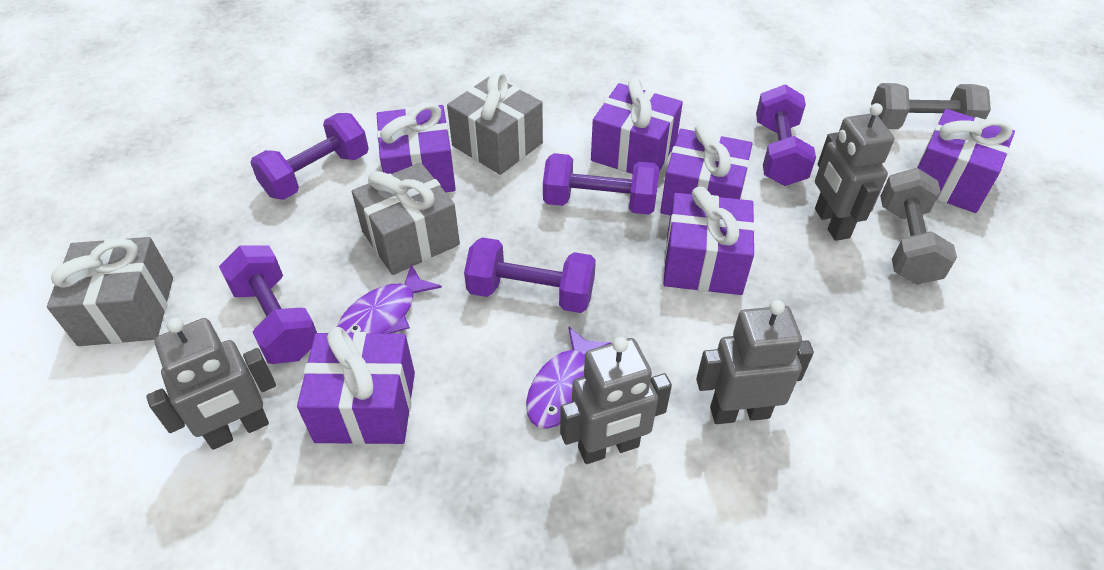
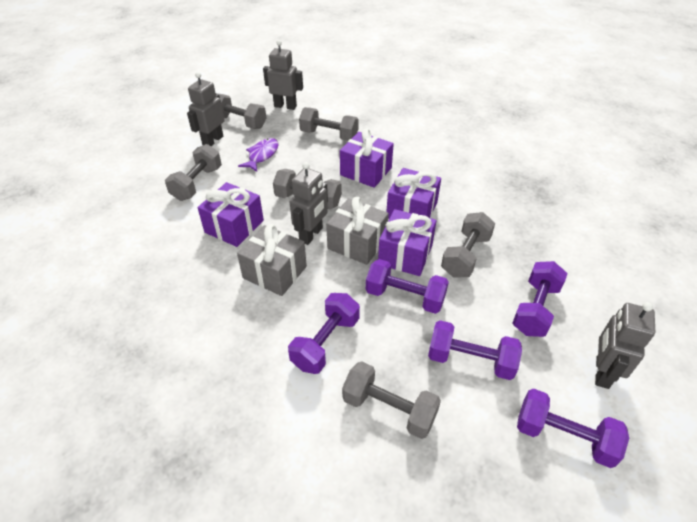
grey dumbbell: [871,83,991,129] [880,168,957,285] = 2 -> [165,144,222,201] [216,93,266,129] [273,169,342,209] [299,107,359,141] [342,361,441,439] [441,212,495,277] = 6
grey gift: [47,237,173,346] [352,163,460,275] [447,71,543,175] = 3 -> [237,224,307,296] [326,197,389,265] = 2
purple fish: [337,264,442,334] [526,327,611,429] = 2 -> [238,138,278,172] = 1
purple gift: [297,327,415,445] [377,102,456,192] [591,78,683,174] [660,123,752,215] [663,186,755,295] [917,109,1015,213] = 6 -> [197,182,264,247] [340,128,394,188] [378,209,437,276] [386,168,441,219] = 4

